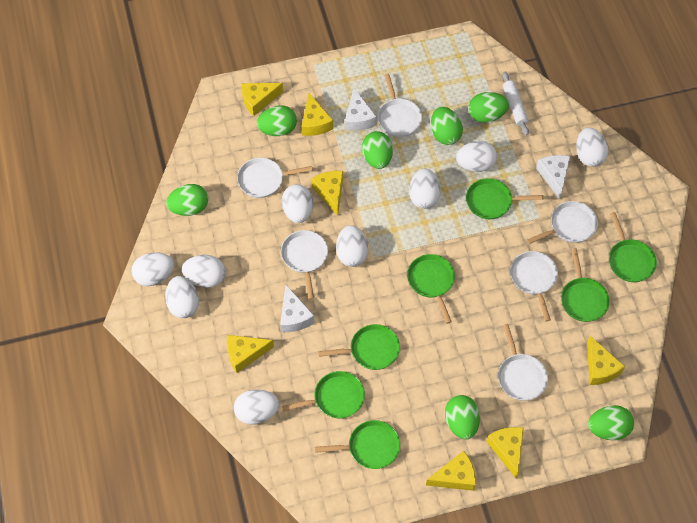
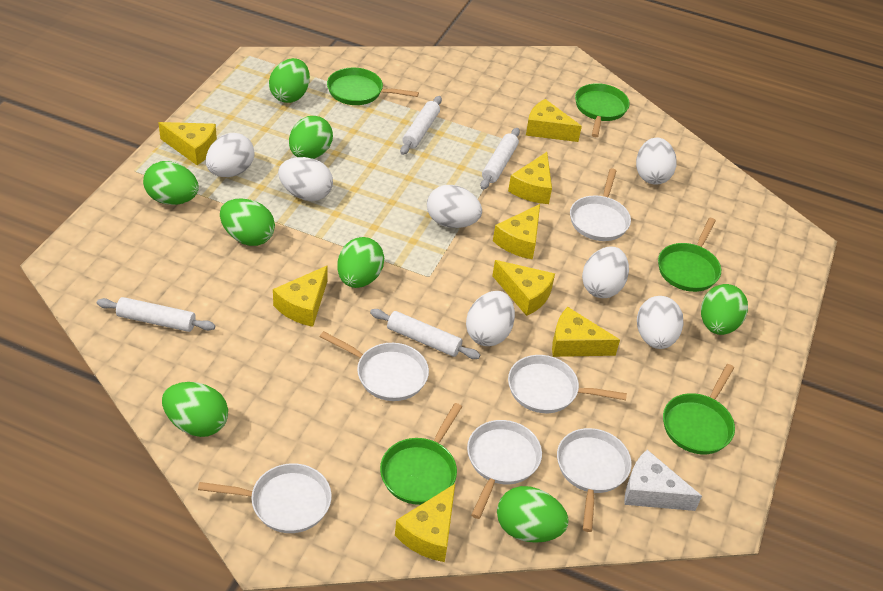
green egg: [166,184,208,216] [257,105,297,136] [362,131,393,169] [431,107,463,145] [445,395,480,439] [469,92,509,123] [588,405,634,440] = 7 -> [143,161,199,205] [162,382,228,437] [220,198,275,246] [269,58,310,103] [289,116,333,159] [337,237,384,288] [497,486,569,543] [701,284,748,335] = 8
green pan: [282,371,365,418] [315,420,400,469] [318,324,400,370] [407,254,455,324] [466,178,544,219] [561,248,610,322] [609,212,657,282] = 7 -> [327,68,419,105] [380,403,462,505] [575,83,630,137] [658,218,721,292] [663,364,735,454] = 5
white cheese: [280,285,315,332] [345,88,376,131] [536,155,570,200] = 3 -> [625,450,702,511] = 1
white egg: [131,252,175,286] [165,276,199,318] [182,255,225,288] [234,390,279,425] [282,184,313,223] [336,225,368,267] [409,168,441,209] [456,141,497,172] [576,128,608,167] = 9 -> [206,133,255,177] [278,157,333,201] [427,185,482,228] [466,291,515,346] [582,247,629,298] [636,138,677,185] [637,296,684,349] = 7
white rolling pin: [502,72,529,136] = 1 -> [97,297,215,332] [370,309,480,359] [400,96,442,155] [480,128,520,190] = 4
yellow cheese: [227,335,274,373] [241,83,283,116] [302,93,333,136] [311,171,343,216] [426,451,476,491] [486,427,524,479] [587,336,625,385] = 7 -> [158,122,217,165] [273,265,328,327] [395,484,455,562] [492,260,555,316] [493,204,540,259] [508,152,552,204] [526,99,582,142] [552,307,620,357] = 8

